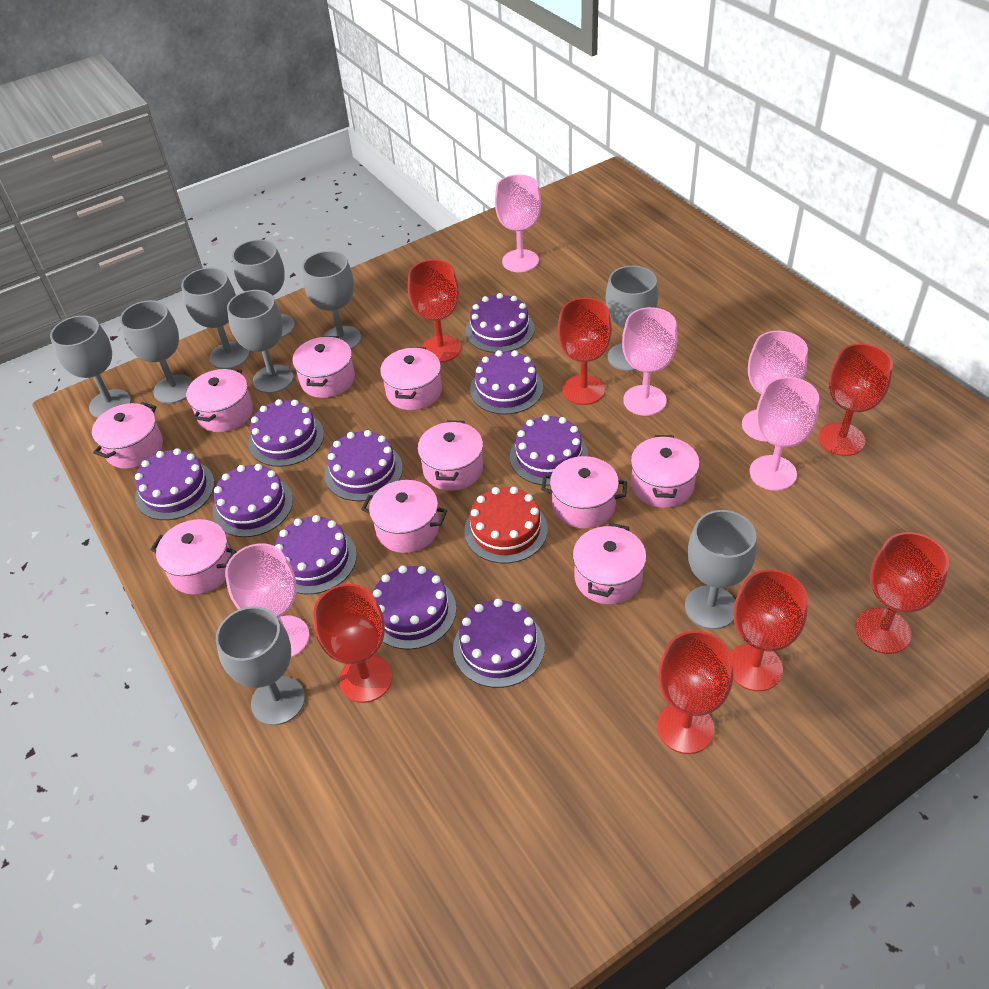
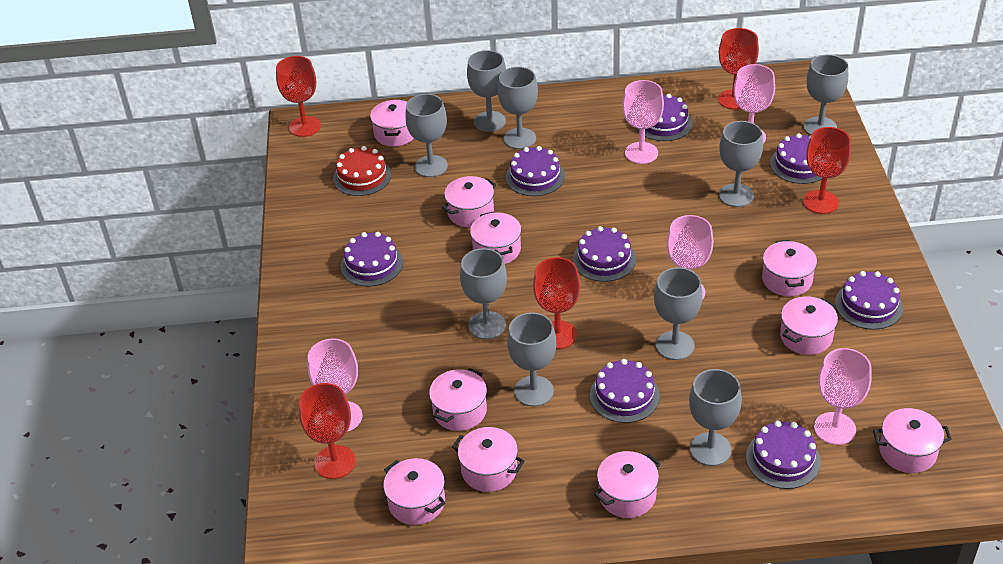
purple cake: [135,448,215,520] [213,464,293,537] [248,399,324,467] [275,515,357,594] [325,430,403,501] [373,566,456,650] [453,599,545,688] [466,293,535,353] [470,350,543,415] [510,415,588,486] = 10 -> [341,232,403,287] [506,146,565,196] [573,226,636,282] [590,359,660,423] [637,94,692,141] [746,421,821,489] [770,133,822,184] [835,271,903,330] = 8
red goblet: [313,584,393,703] [408,260,461,363] [558,298,612,405] [657,631,734,754] [731,569,808,691] [818,343,893,456] [855,532,949,654] = 7 -> [276,56,321,137] [299,383,356,479] [533,257,581,349] [718,28,759,110] [803,127,851,214] = 5

